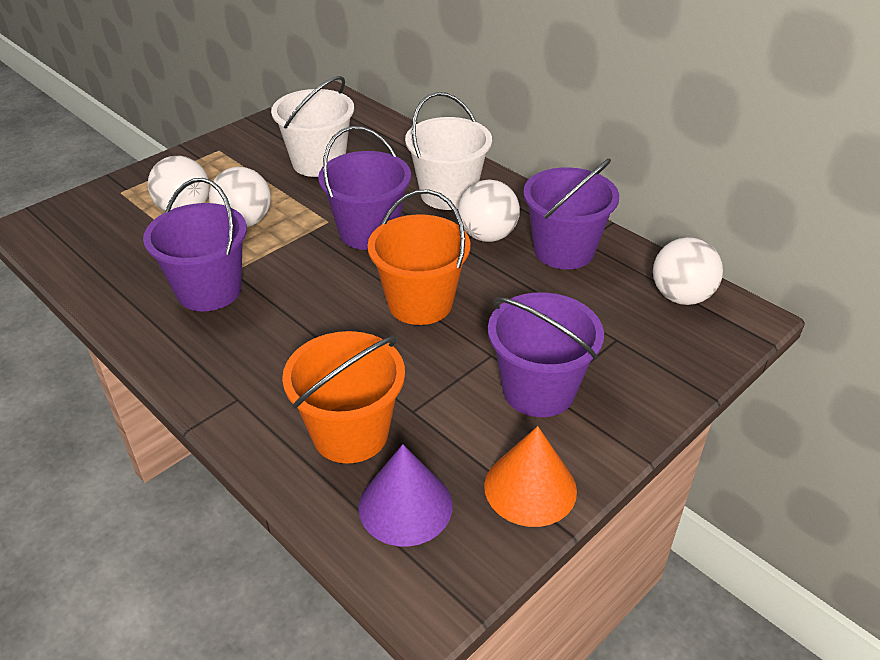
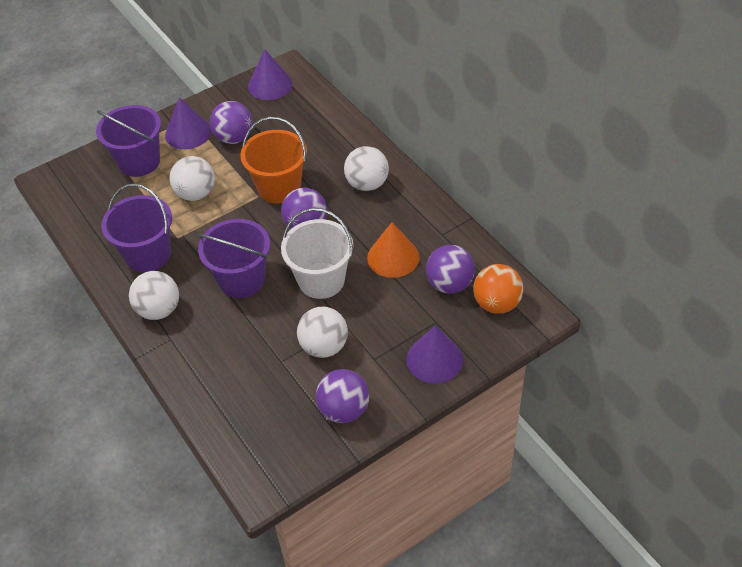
orange ball: none = 0 -> [473,264,524,314] = 1
orange bucket: [282,331,405,463] [367,189,470,325] = 2 -> [240,117,307,203] = 1
purple ball: none = 0 -> [210,101,253,144] [281,188,327,229] [316,369,369,423] [426,245,475,294] = 4
purple bucket: [143,178,247,311] [318,126,411,250] [488,292,604,417] [523,158,619,269] = 4 -> [96,105,161,177] [101,183,172,273] [198,219,270,298] = 3
purple cone: [358,444,452,546] = 1 -> [165,97,211,149] [248,49,293,100] [406,326,463,384] = 3
white bucket: [271,76,354,177] [405,92,492,210] = 2 -> [281,208,353,299] = 1

